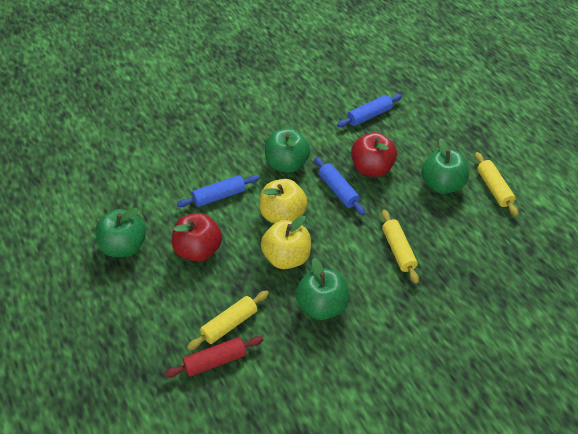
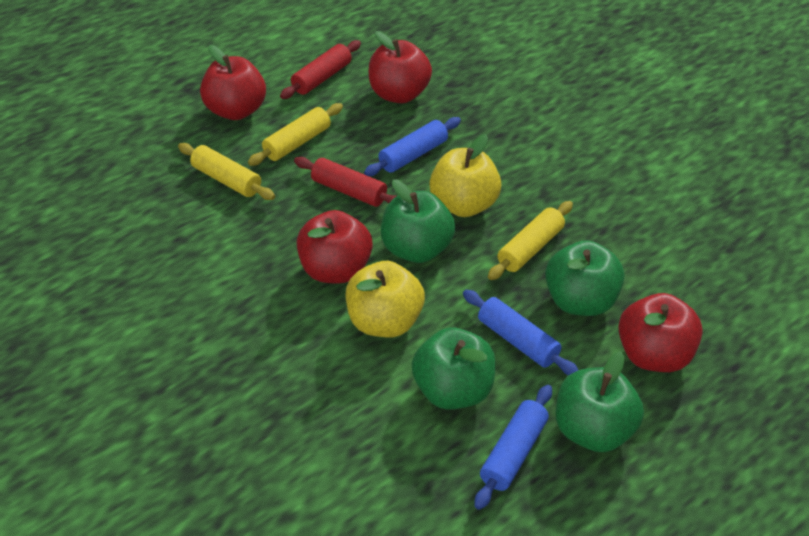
red apple: [172,213,222,262] [351,132,397,177] = 2 -> [200,45,266,120] [297,210,373,283] [369,31,432,103] [618,293,703,372] = 4
red rolling pin: [164,336,264,378] = 1 -> [280,40,361,99] [294,157,396,207] = 2

